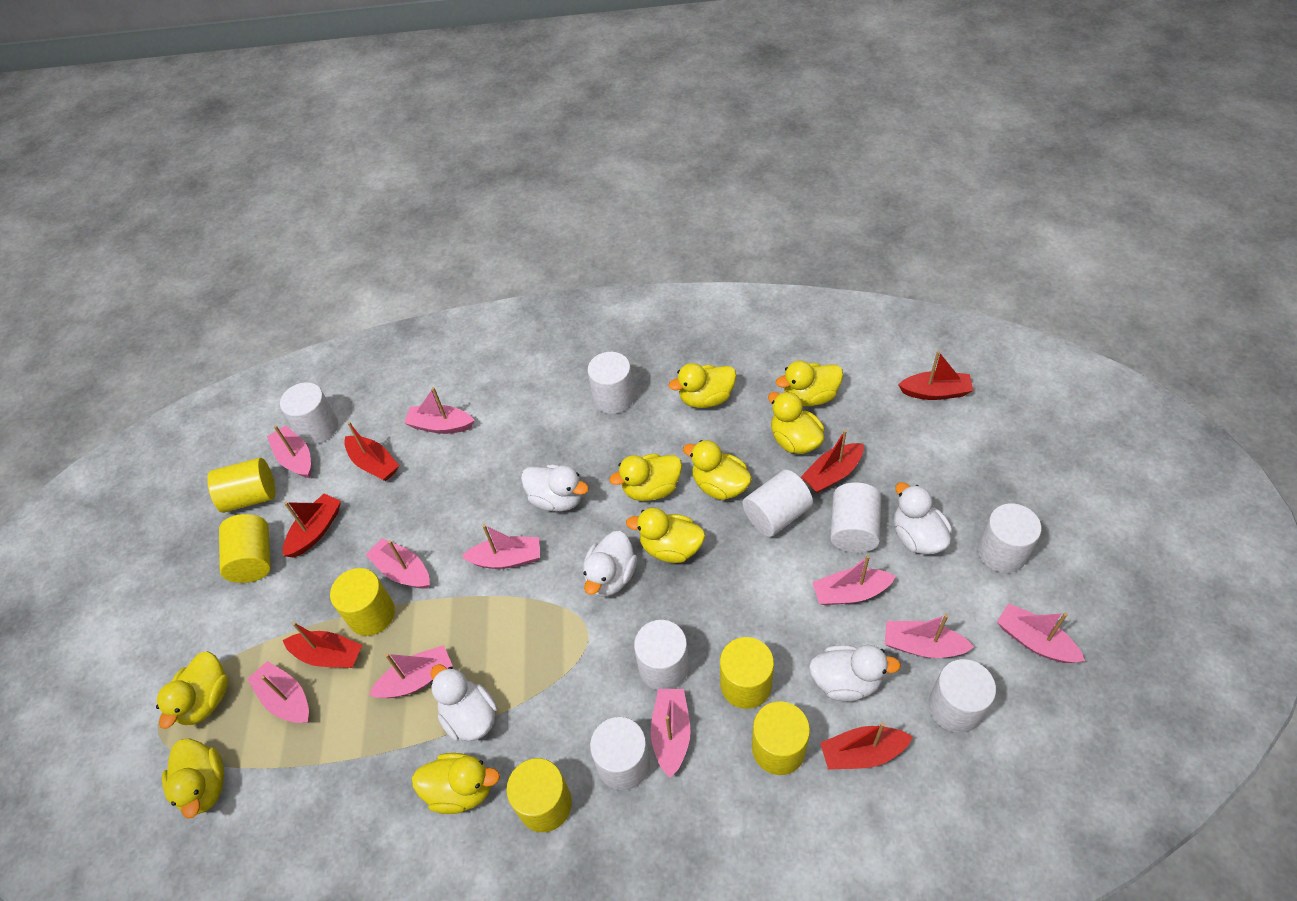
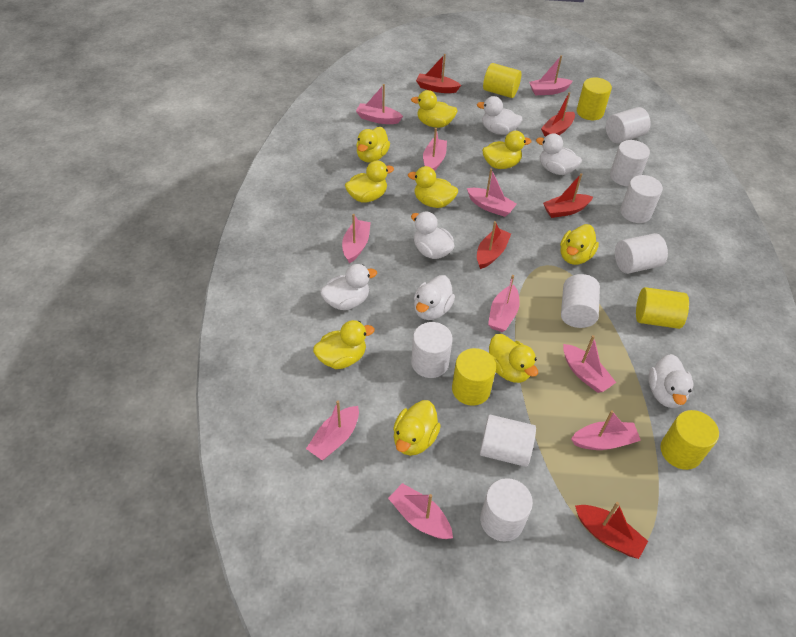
red boat: [283,493,341,558] [283,622,362,668] [344,422,399,481] [801,430,864,493] [820,722,913,770] [898,351,973,400] = 6 -> [416,54,461,93] [477,221,511,269] [541,92,575,137] [543,173,593,218] [575,502,648,559] = 5
white duck: [430,664,498,741] [521,464,589,512] [583,531,637,597] [809,645,901,701] [894,482,952,554] = 5 -> [320,264,377,310] [411,212,454,259] [414,275,455,320] [477,96,523,135] [536,133,582,175] [648,354,693,408] = 6
yellow cylinder: [207,458,275,513] [219,514,271,583] [330,568,395,636] [506,758,572,832] [720,637,774,709] [752,701,810,775] = 6 -> [452,348,496,406] [483,63,521,98] [577,78,612,120] [636,287,689,329] [661,410,719,470] = 5

